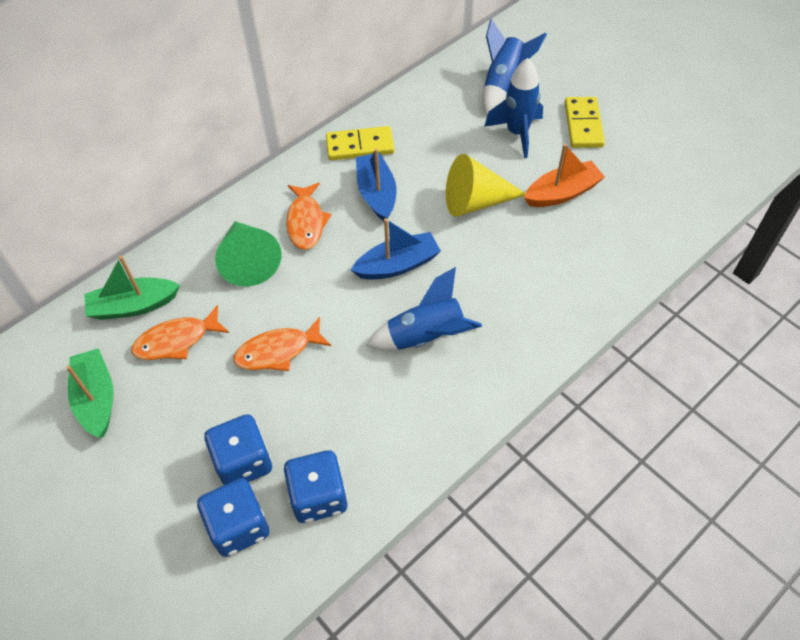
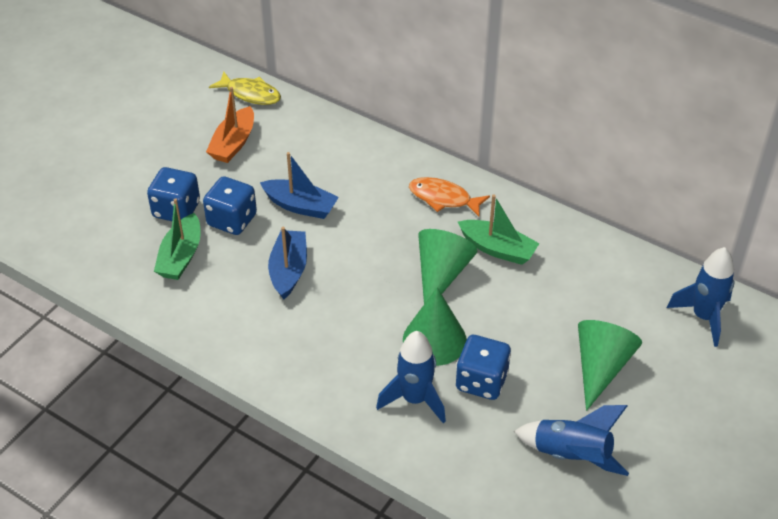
green cone: [215,221,281,287] = 1 -> [403,287,467,366] [418,229,477,304] [578,320,642,411] = 3
orange fish: [131,305,229,360] [233,317,331,371] [286,183,332,250] = 3 -> [409,177,490,217] = 1
yellow cone: [446,154,525,217] = 1 -> none = 0
yellow domino: [326,126,394,160] [565,97,605,148] = 2 -> none = 0
yellow fish: none = 0 -> [209,72,281,105] = 1

